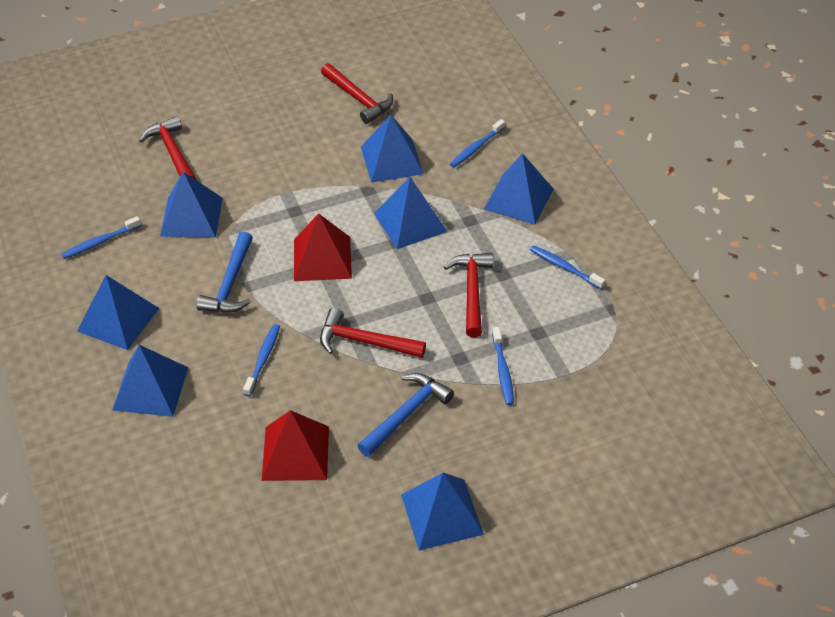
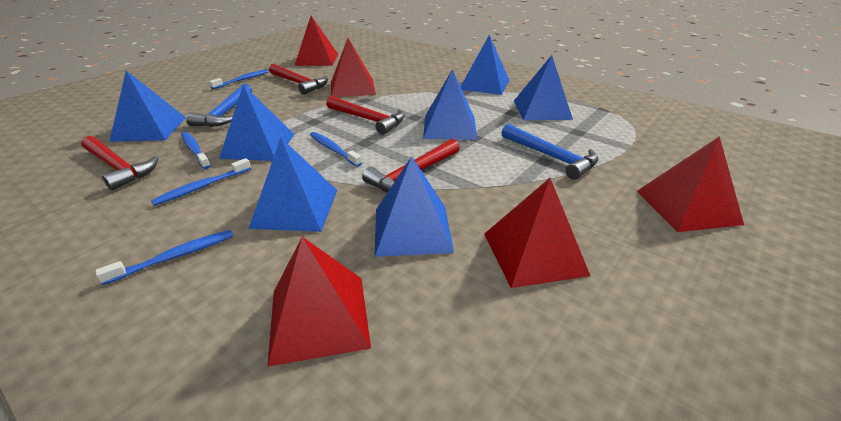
red pyramid: [262,410,329,481] [294,213,352,281] = 2 -> [267,237,371,367] [294,16,338,66] [331,38,376,97] [484,178,590,288] [637,136,744,232] = 5

